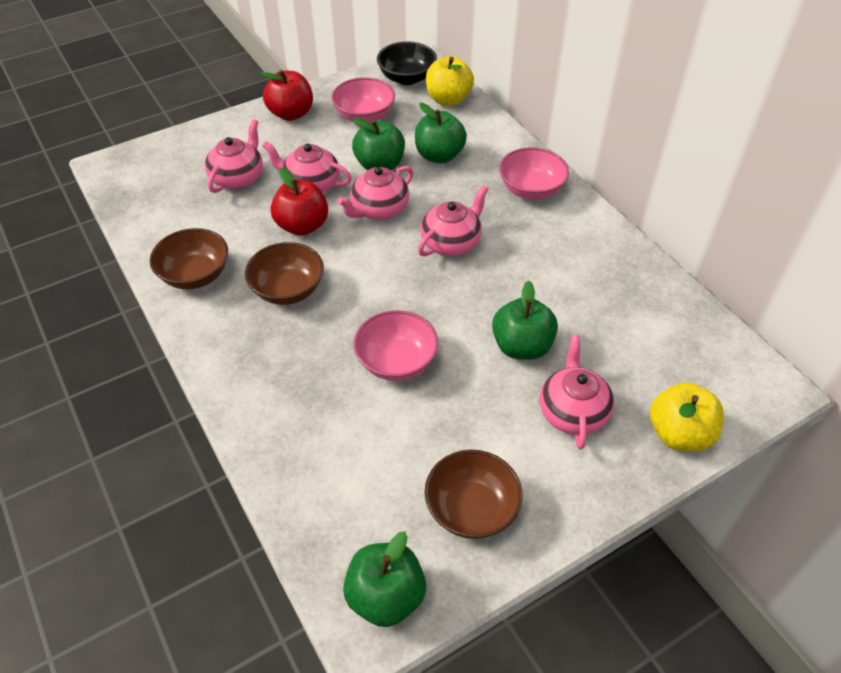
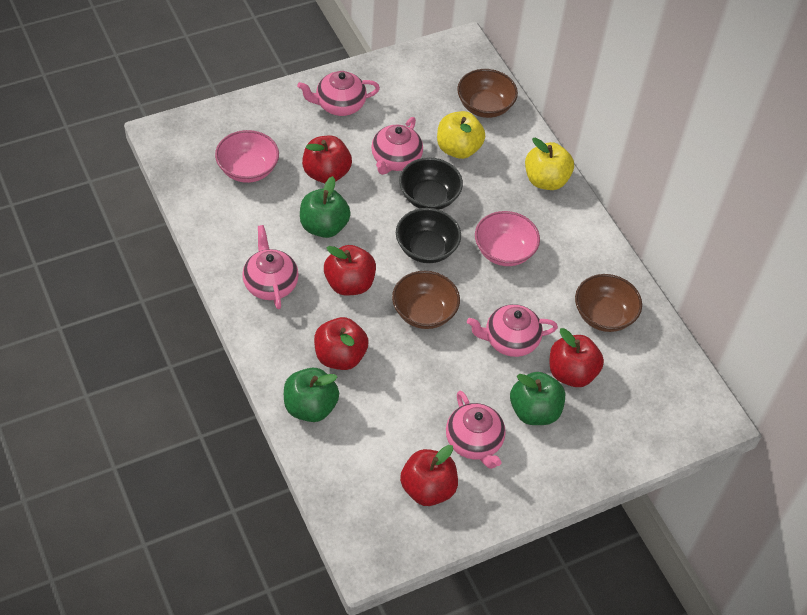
black bowl: [377,41,437,85] = 1 -> [396,208,461,263] [399,157,463,210] = 2
green apple: [343,531,426,627] [352,118,405,170] [415,103,467,163] [492,281,558,360] = 4 -> [284,368,339,422] [300,176,351,238] [510,372,565,425] = 3
pink bowl: [332,77,395,123] [354,310,439,381] [499,147,569,200] = 3 -> [215,130,279,183] [475,211,540,266] = 2
red apple: [261,70,313,121] [271,168,328,236] = 2 -> [302,136,352,183] [314,317,369,370] [324,245,376,295] [400,445,458,506] [550,328,604,387] = 5

